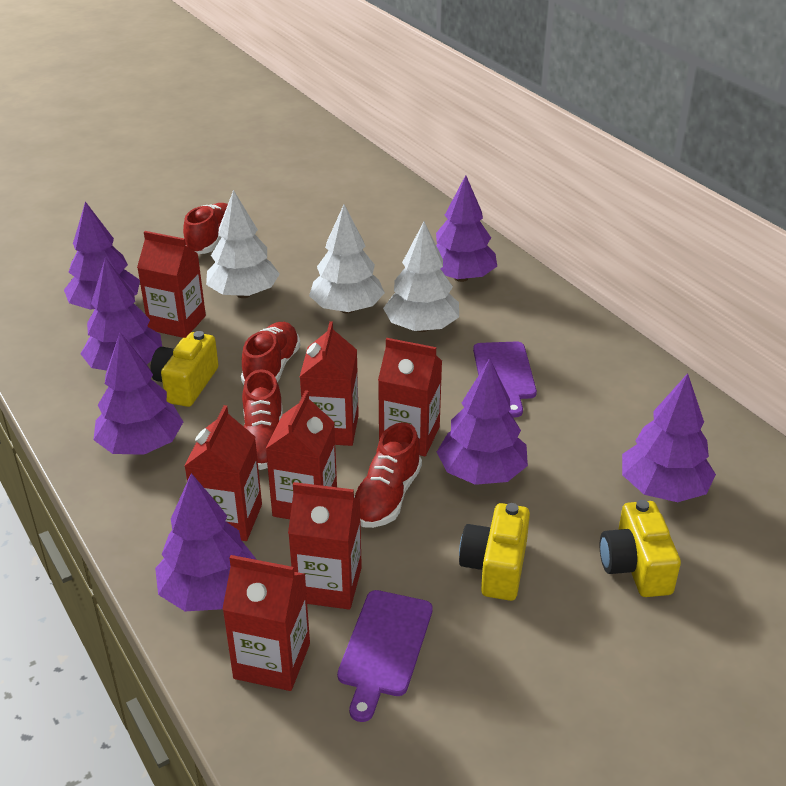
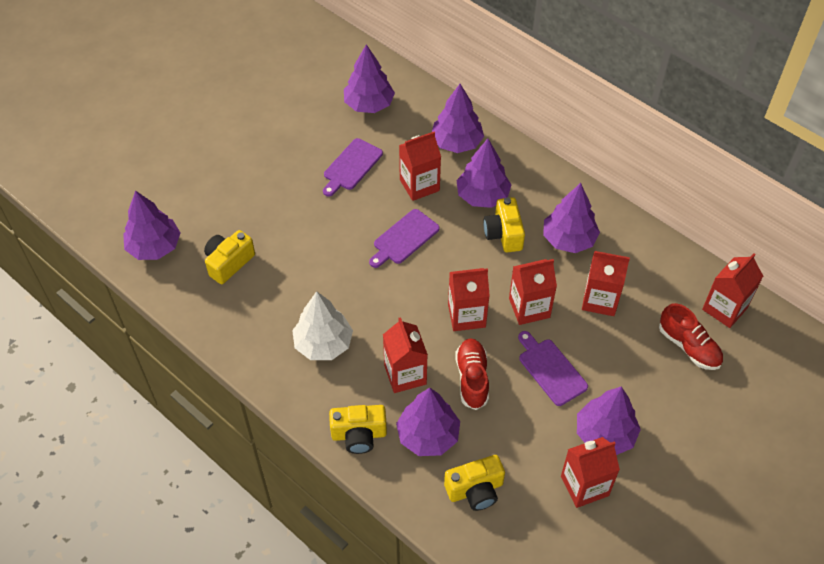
purple cutting board: [337,590,433,722] [473,341,537,417] = 2 -> [323,138,383,197] [369,209,440,268] [518,331,588,406] = 3
red shoe: [183,203,228,254] [241,322,301,385] [242,369,283,470] [354,422,422,528] = 4 -> [455,338,489,410] [659,303,723,370] = 2
white tree: [206,190,280,298] [309,204,385,313] [383,222,459,332] = 3 -> [292,291,353,360] = 1
yellow camera: [150,331,219,407] [459,503,530,601] [600,500,681,597] = 3 -> [204,230,255,284] [329,405,387,454] [444,455,505,511] [484,197,525,253] = 4

